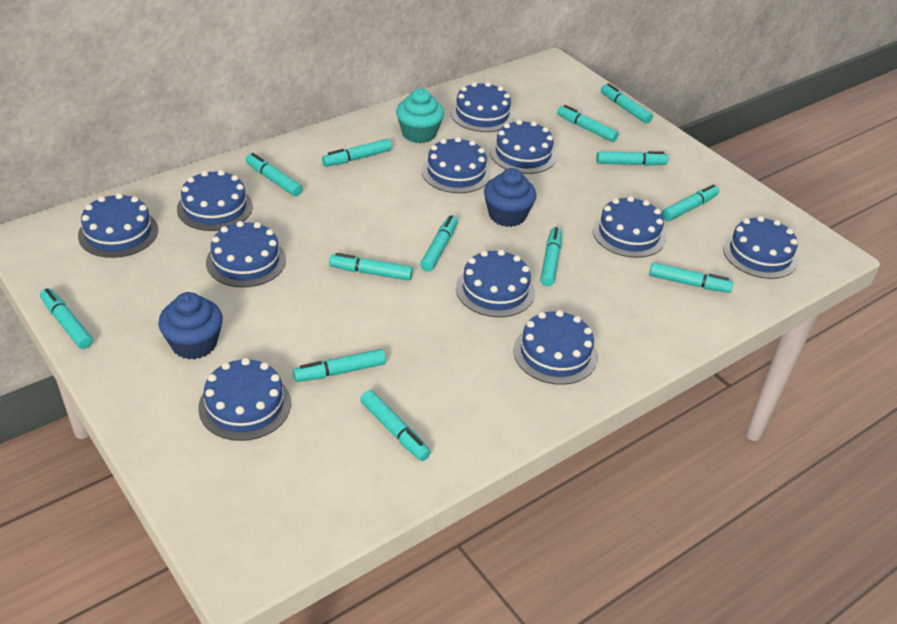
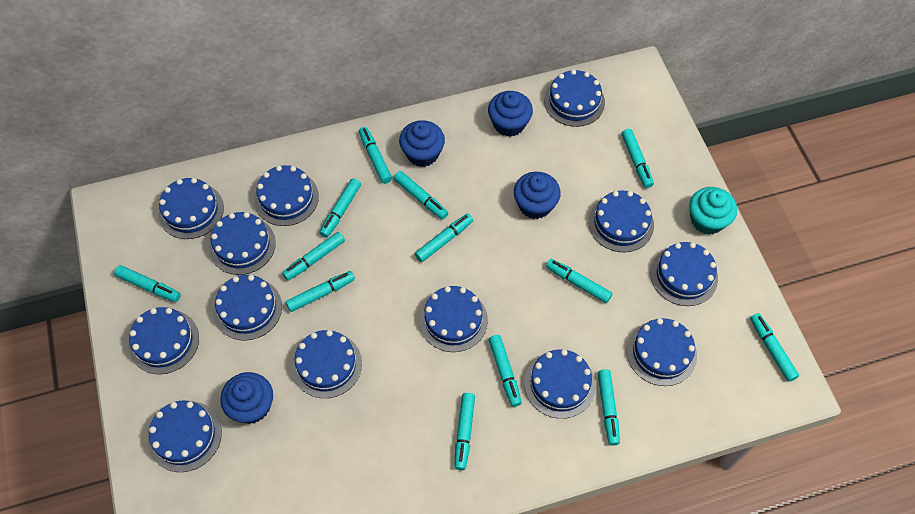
blue cake: [78,193,158,258] [177,170,253,231] [198,358,291,441] [206,221,286,287] [422,137,491,193] [450,82,514,132] [456,250,535,317] [490,120,557,174] [513,310,598,385] [592,196,666,258] [723,216,798,279] = 11 -> [129,307,199,374] [148,401,222,472] [158,178,224,239] [209,212,276,275] [213,275,282,341] [254,165,319,226] [291,330,362,398] [419,286,488,352] [524,349,596,419] [544,69,605,127] [589,191,654,252] [627,318,697,386] [651,242,718,306] = 13
blue cupcake: [158,292,223,360] [484,168,537,227] = 2 -> [220,372,273,424] [399,120,445,167] [488,91,533,137] [514,172,561,219] = 4

